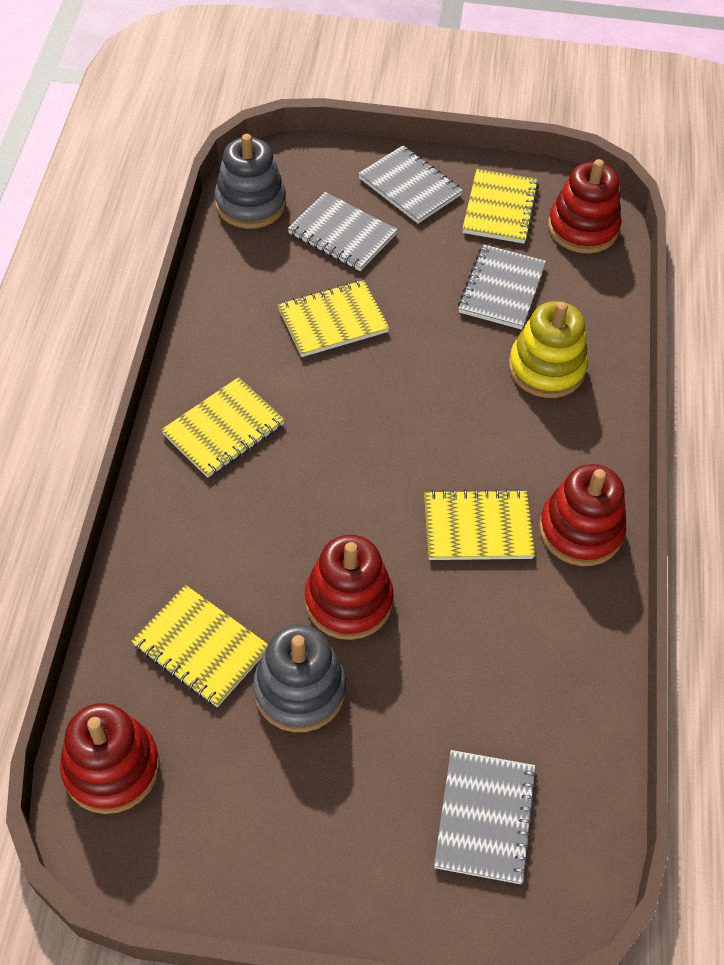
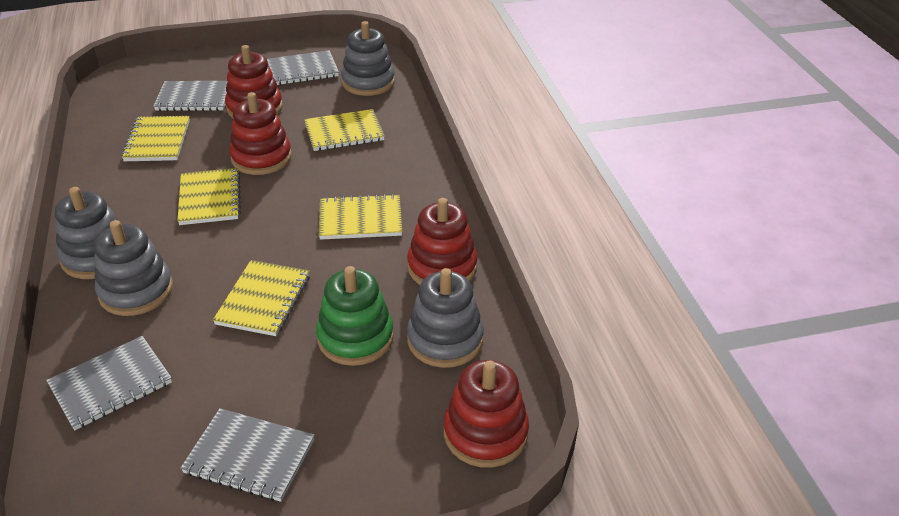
green stacking toy: none = 0 -> [316,266,394,366] = 1
grey stacking toy: [214,134,286,229] [253,625,346,732] = 2 -> [55,187,119,279] [94,220,173,316] [341,21,395,96] [407,268,484,368] = 4
yellow stacking toy: [509,301,588,398] = 1 -> none = 0

